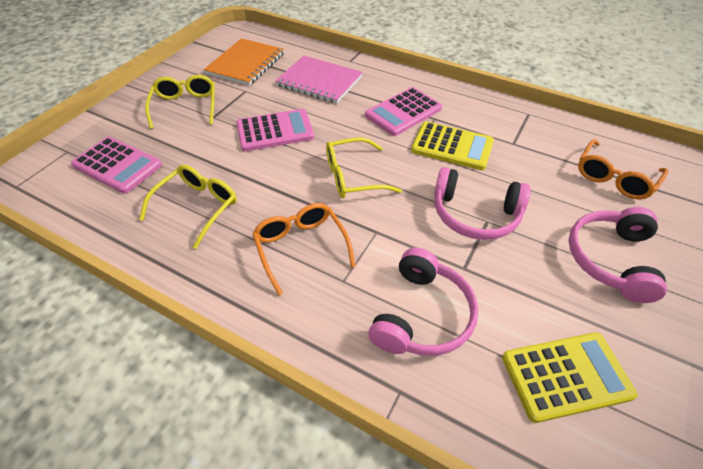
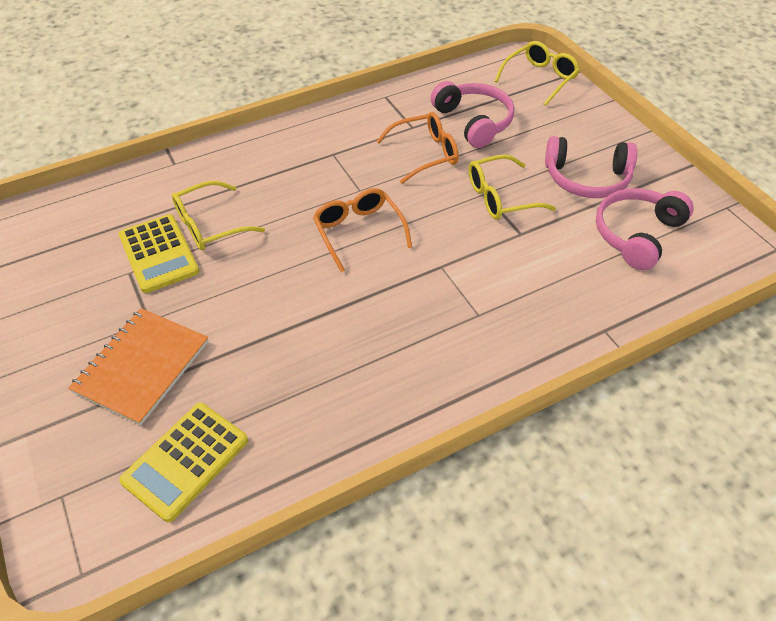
pink calculator: [71,137,162,194] [236,109,314,151] [365,87,442,136] = 3 -> none = 0
pink notebook: [275,55,363,104] = 1 -> none = 0

